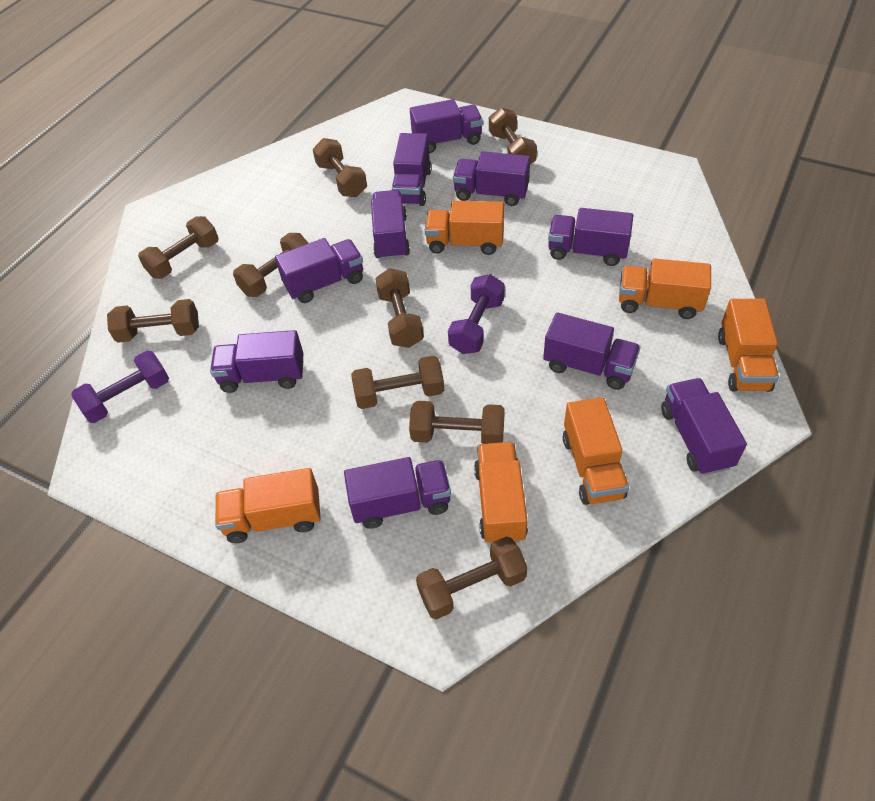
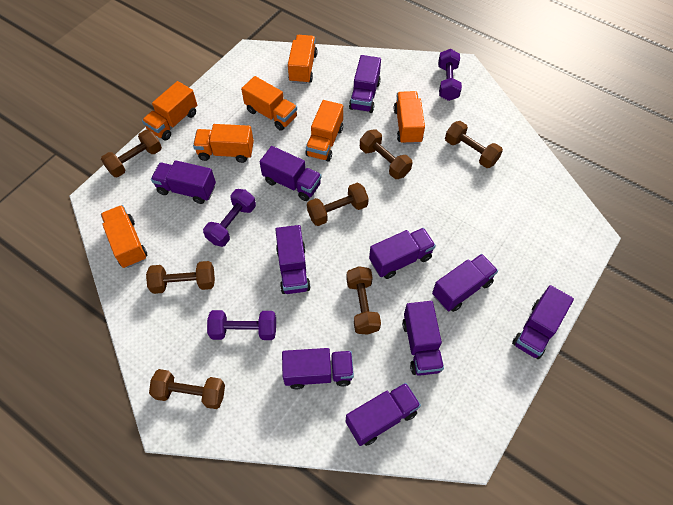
brown dumbbell: [107,299,199,343] [138,216,219,279] [233,233,309,297] [313,138,367,197] [351,356,444,409] [375,268,424,348] [409,401,505,444] [416,537,527,619] [489,107,537,164] = 9 -> [101,130,162,177] [146,261,215,294] [149,369,225,409] [307,183,369,226] [346,266,381,335] [360,129,413,179] [445,121,503,168] = 7
orange truck: [215,468,321,543] [425,201,504,255] [474,442,528,544] [563,397,629,505] [619,258,711,319] [718,299,779,392] = 6 -> [101,205,147,268] [142,81,197,140] [193,124,254,163] [241,76,297,131] [288,35,318,84] [306,100,343,161] [394,91,425,144] = 7
purple dumbbell: [71,351,169,423] [448,274,505,354] = 2 -> [203,189,256,247] [207,310,276,340] [438,49,462,101] = 3

